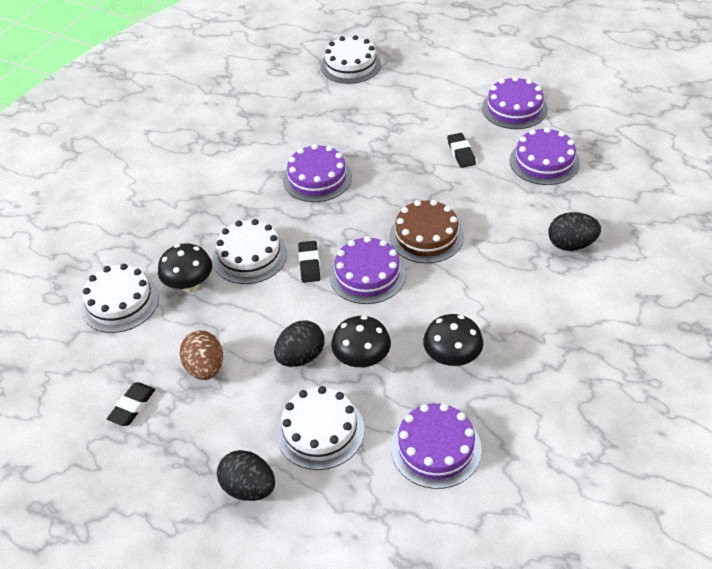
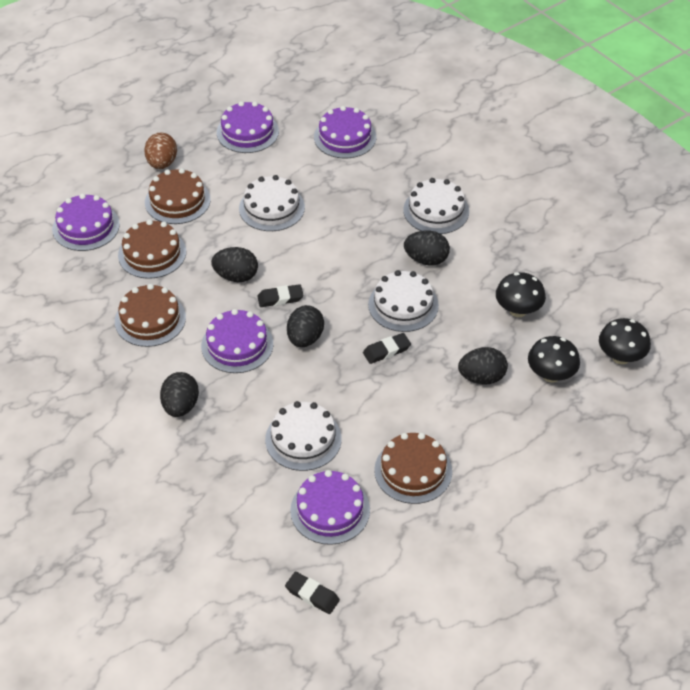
black egg: [217,450,275,501] [274,320,324,367] [549,212,601,251] = 3 -> [160,372,199,417] [211,247,258,282] [287,305,324,347] [404,231,450,266] [458,347,508,385] = 5
brown cake: [390,200,464,263] = 1 -> [115,284,186,347] [118,219,186,279] [145,168,211,224] [374,433,452,504] = 4

